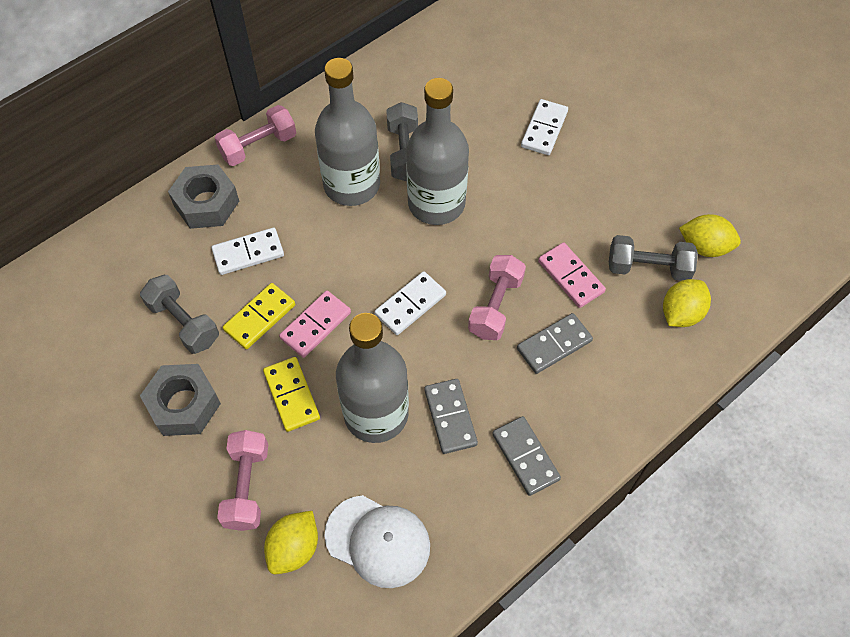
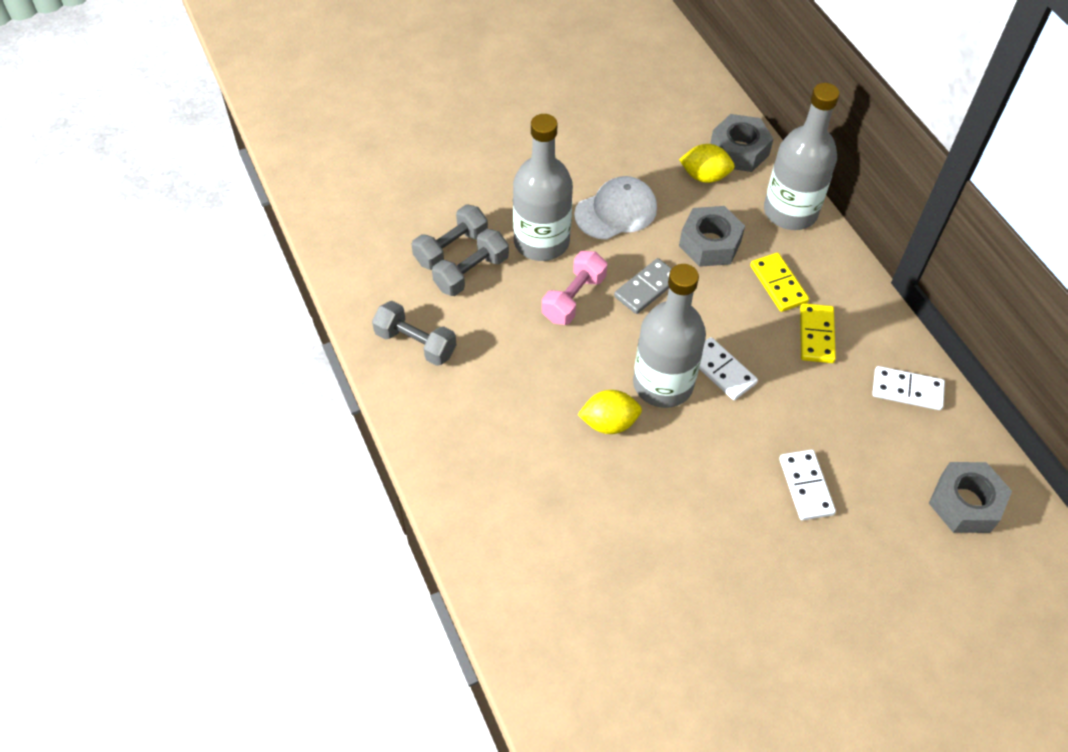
grey domino: [424,379,478,454] [492,416,561,496] [517,313,593,374] = 3 -> [614,258,672,314] = 1
grey nut: [140,364,221,436] [168,164,239,229] = 2 -> [679,206,745,267] [710,114,773,172] [929,462,1012,533] = 3
pink domino: [279,291,351,358] [538,242,606,308] = 2 -> none = 0
pink dumbbell: [215,105,296,166] [217,430,268,531] [468,255,526,340] = 3 -> [542,251,607,325] = 1
yellow lemon: [264,511,318,574] [663,279,711,327] [679,214,741,257] = 3 -> [578,390,642,434] [679,144,735,183] = 2

